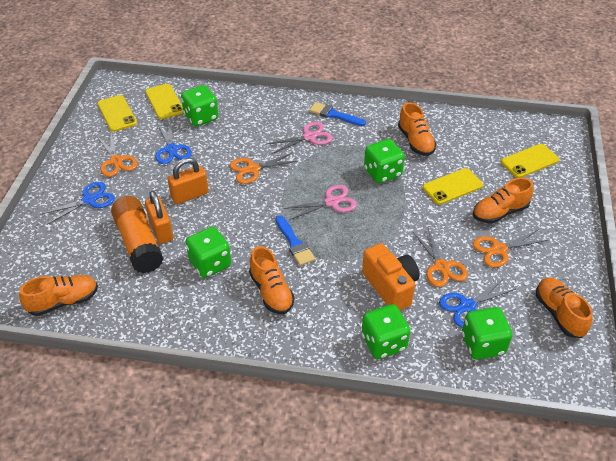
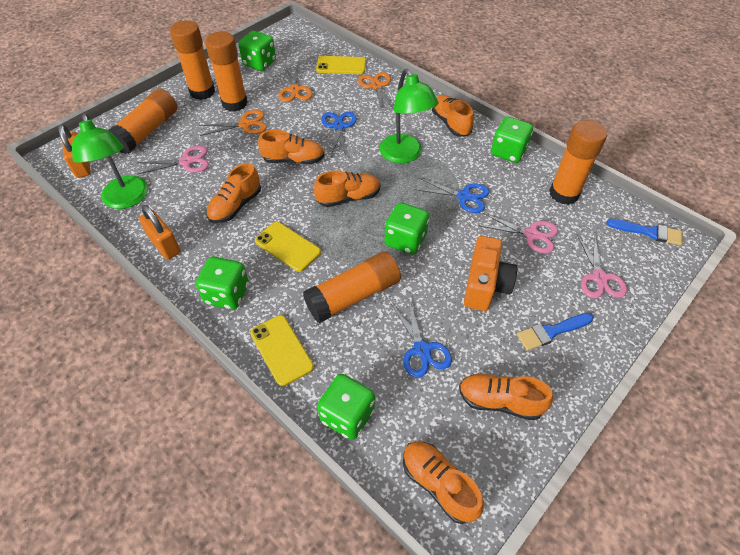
green lamp: none = 0 -> [72,114,148,209] [379,69,439,163] = 2
orange glue stick: [111,196,164,273] = 1 -> [108,89,178,154] [170,20,215,100] [205,31,248,112] [303,251,401,323] [549,120,607,205] = 5
orange scissors: [97,133,137,177] [230,152,298,184] [413,228,468,287] [473,229,548,268] = 4 -> [199,110,267,136] [278,65,313,102] [358,72,393,110] = 3
orange shoe: [19,275,98,316] [249,246,295,314] [398,102,436,156] [473,178,533,223] [536,277,592,338] = 5 -> [206,163,261,223] [258,130,325,164] [314,170,380,207] [403,441,484,524] [432,95,474,137] [459,373,553,421] = 6
pink scissors: [267,122,333,154] [283,185,357,220] = 2 -> [137,146,209,175] [478,213,558,254] [577,233,627,298] = 3
yellow phone: [97,95,137,132] [145,84,183,119] [423,168,483,205] [501,144,559,178] = 4 -> [250,315,314,386] [255,222,321,272] [316,56,366,74] = 3

